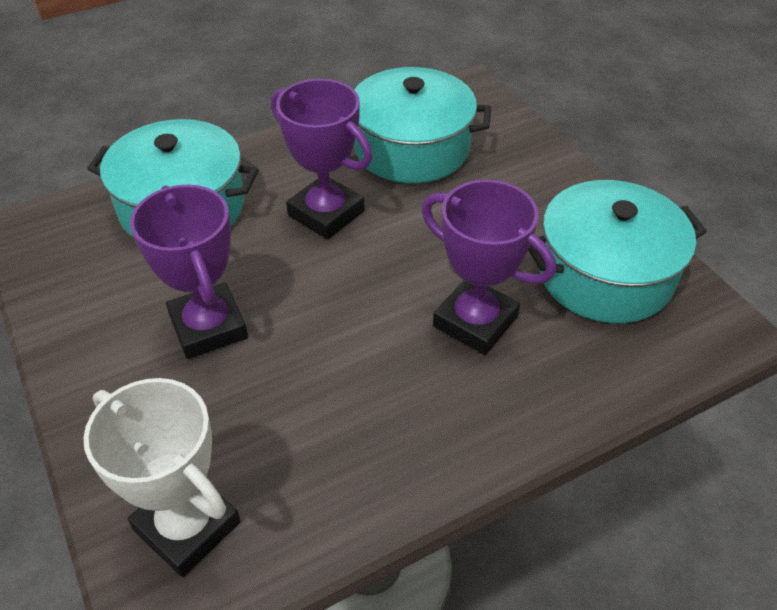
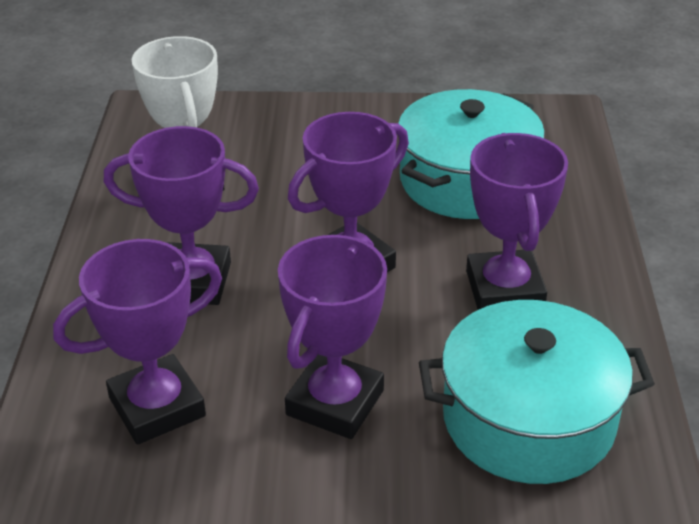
purple trophy: [130,185,248,359] [271,79,373,239] [422,180,556,355] = 3 -> [53,239,222,445] [104,126,259,305] [278,235,387,439] [288,112,409,272] [466,133,568,310] = 5
turquoise pot: [87,119,259,237] [354,67,491,183] [529,180,707,323] = 3 -> [398,89,545,219] [419,300,655,484] = 2

